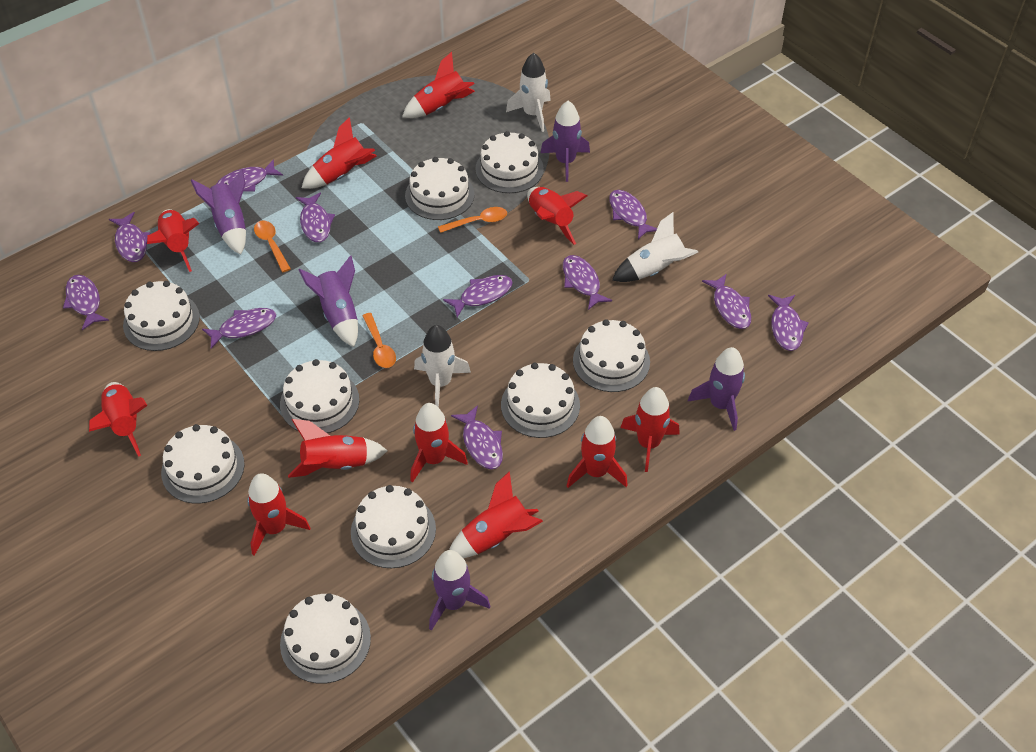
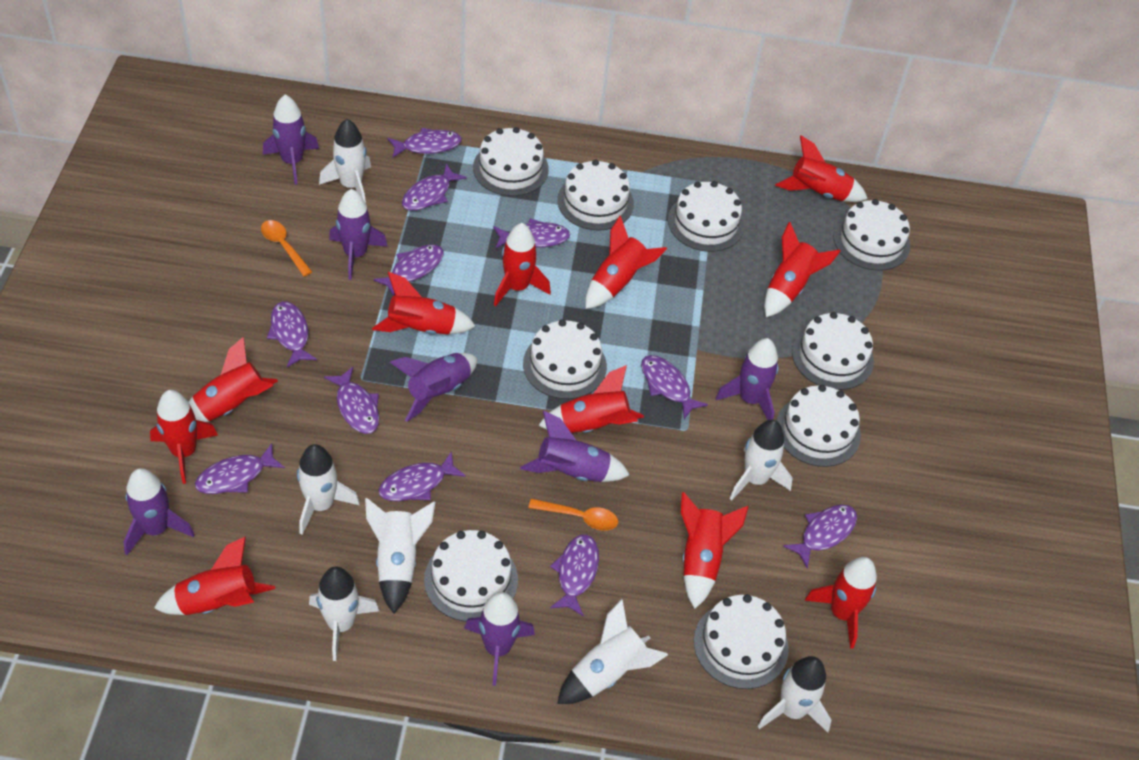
orange spoon: [254,220,291,272] [362,313,396,368] [438,207,507,233] = 3 -> [261,220,312,276] [528,499,618,531] = 2
purple rocket: [191,169,246,255] [299,255,358,347] [429,550,490,631] [541,101,590,182] [688,347,745,431] = 5 -> [123,468,195,555] [263,95,319,185] [329,189,387,280] [390,353,477,422] [464,592,535,686] [520,411,630,482] [716,338,779,420] = 7
white rocket: [414,325,471,408] [506,53,551,132] [612,212,698,282] = 3 -> [297,444,360,535] [309,566,379,661] [319,119,371,203] [365,498,435,614] [557,599,668,704] [730,419,793,500] [758,656,831,732] = 7

